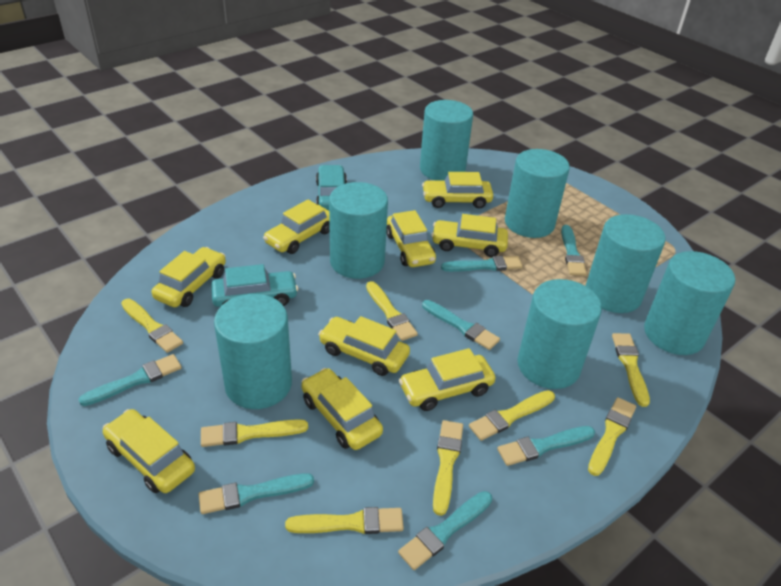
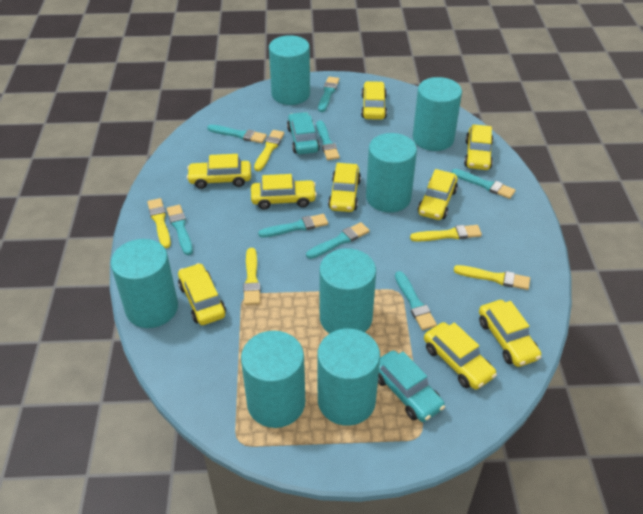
turquoise brush: [78,354,182,406] [199,473,314,514] [398,491,492,570] [422,300,500,350] [441,255,523,272] [497,426,595,466] [561,225,587,276] = 7 -> [167,205,193,255] [207,125,267,143] [258,214,328,238] [306,222,370,259] [316,120,340,160] [318,77,339,112] [395,271,437,330] [451,169,516,199] = 8
yellow brush: [121,299,183,353] [201,419,308,447] [285,507,404,534] [366,281,418,341] [433,420,463,516] [469,390,555,441] [588,397,636,476] [612,333,650,407] = 8 -> [147,198,171,248] [243,248,260,305] [254,130,284,171] [410,225,482,242] [454,265,530,290] = 5

